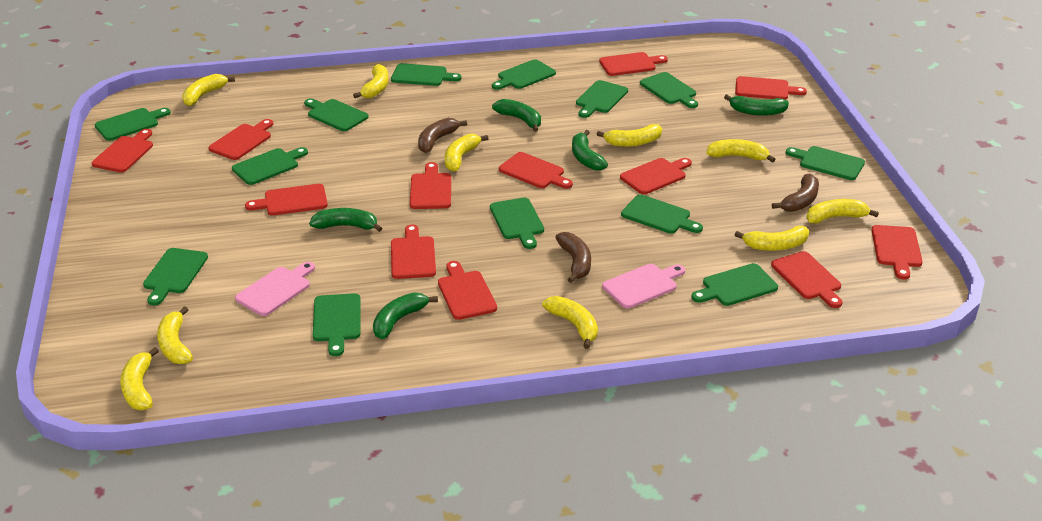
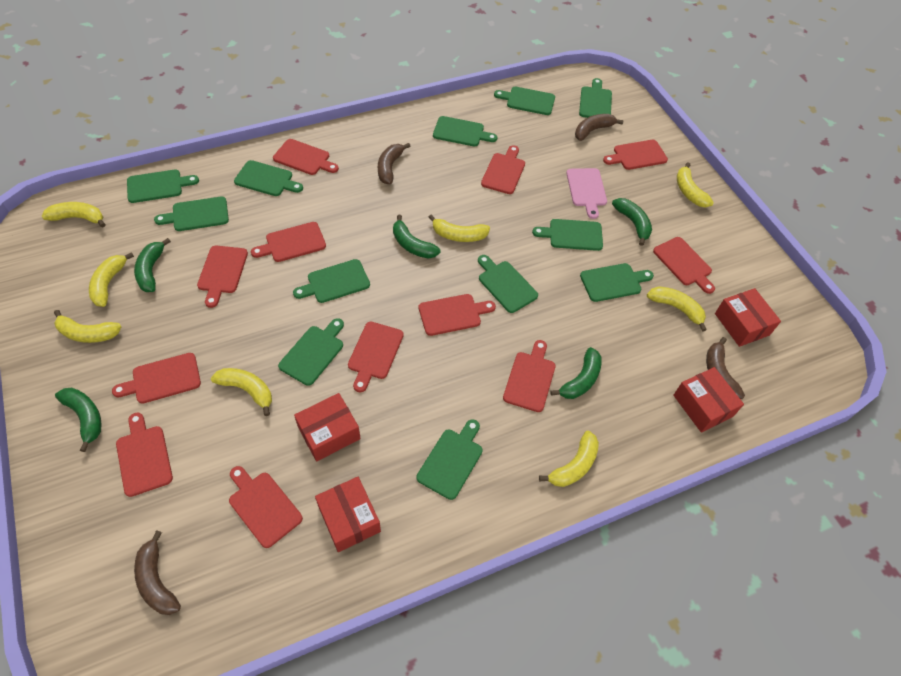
brown banana: [418,118,467,153] [555,232,591,283] [772,173,819,212] = 3 -> [134,530,181,615] [378,143,411,184] [575,114,624,141] [706,337,745,399] = 4
green cutting board: [95,108,171,141] [143,248,208,305] [232,147,308,185] [304,98,369,131] [313,293,361,356] [391,63,461,86] [490,197,544,249] [492,59,556,90] [576,80,628,118] [621,195,703,234] [640,72,698,108] [691,263,778,306] [786,146,865,180] = 13 -> [127,170,199,203] [154,196,229,231] [234,160,303,196] [278,318,344,386] [293,259,370,303] [417,419,483,500] [433,116,497,147] [478,255,538,313] [494,87,555,115] [532,219,603,251] [579,78,612,118] [580,263,654,302] = 12
pink cutting board: [235,262,315,316] [602,264,685,309] = 2 -> [566,168,607,219] = 1
red box: none = 0 -> [294,393,361,461] [315,477,381,552] [673,367,744,433] [715,288,781,347] = 4
yellow banana: [120,347,159,410] [157,306,193,364] [182,74,235,106] [353,64,389,98] [445,134,489,172] [542,296,598,349] [597,124,662,147] [706,139,776,163] [735,226,809,251] [806,199,879,224] = 10 -> [41,202,106,227] [54,310,121,343] [89,252,134,307] [211,368,272,416] [428,215,490,242] [539,431,599,487] [647,286,706,332] [677,163,714,207] = 8

